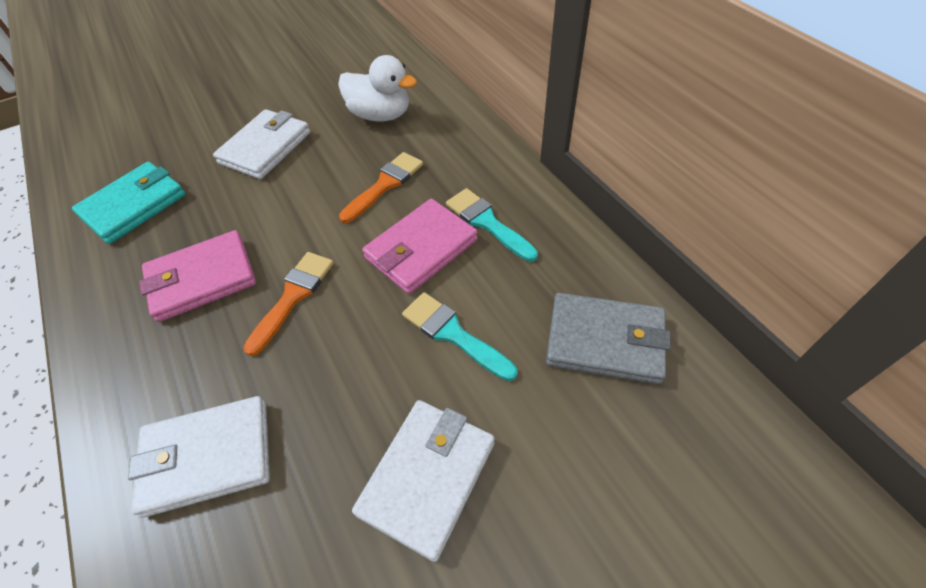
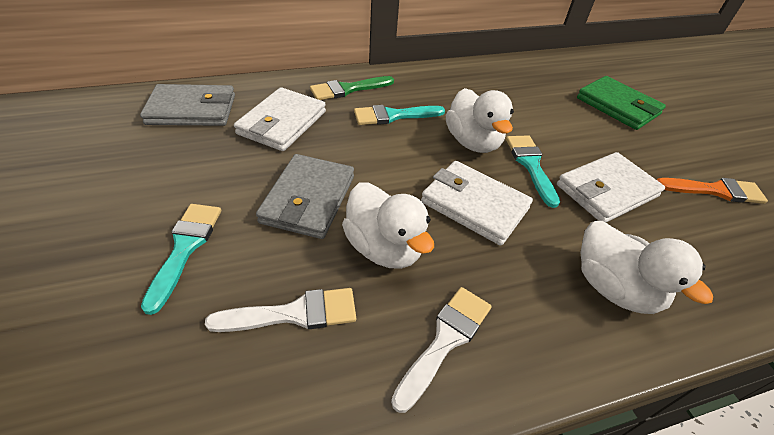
green brush: none = 0 -> [310,76,394,100] = 1
green wallet: none = 0 -> [577,76,666,130] = 1
grey wallet: [546,293,671,384] = 1 -> [140,84,235,126] [256,154,354,239] = 2
orange brush: [243,252,334,356] [339,152,423,223] = 2 -> [657,178,768,204] = 1
pink wallet: [139,230,256,322] [362,199,478,294] = 2 -> none = 0
turquoise brush: [402,292,518,381] [446,188,538,262] = 2 -> [141,204,221,315] [354,105,445,125] [506,135,560,208] = 3
turquoise wallet: [72,162,186,244] = 1 -> none = 0
white brush: none = 0 -> [205,288,356,332] [391,287,492,413] = 2
white duck: [338,55,417,122] = 1 -> [342,183,434,269] [446,88,514,153] [580,221,713,314] = 3

